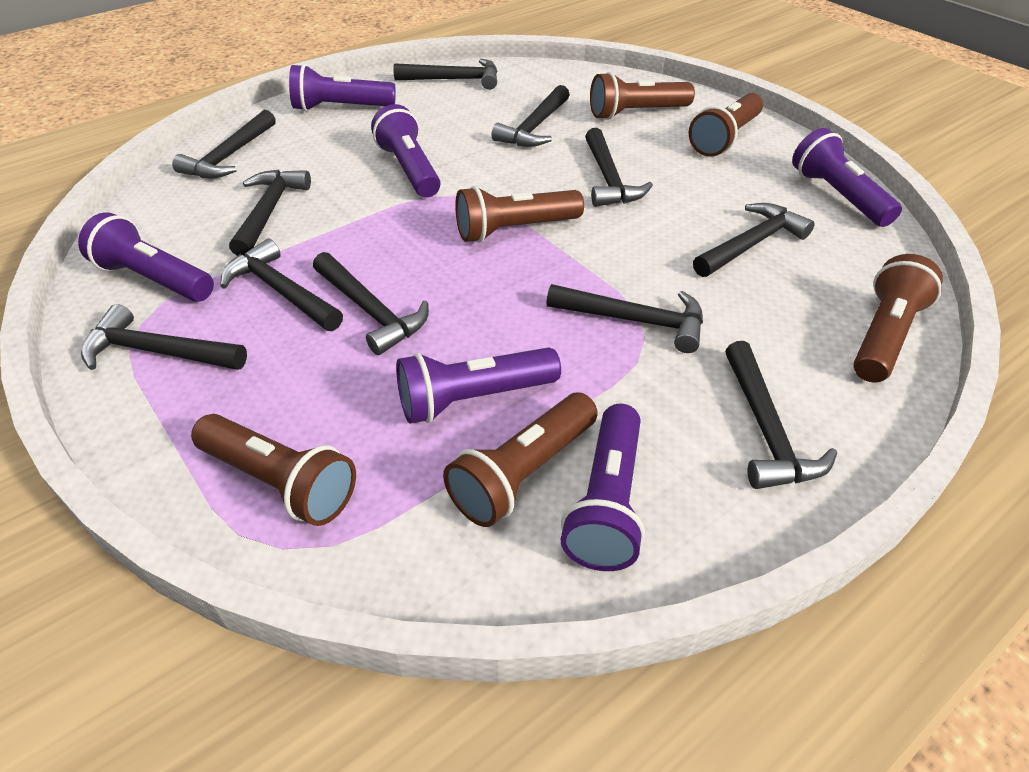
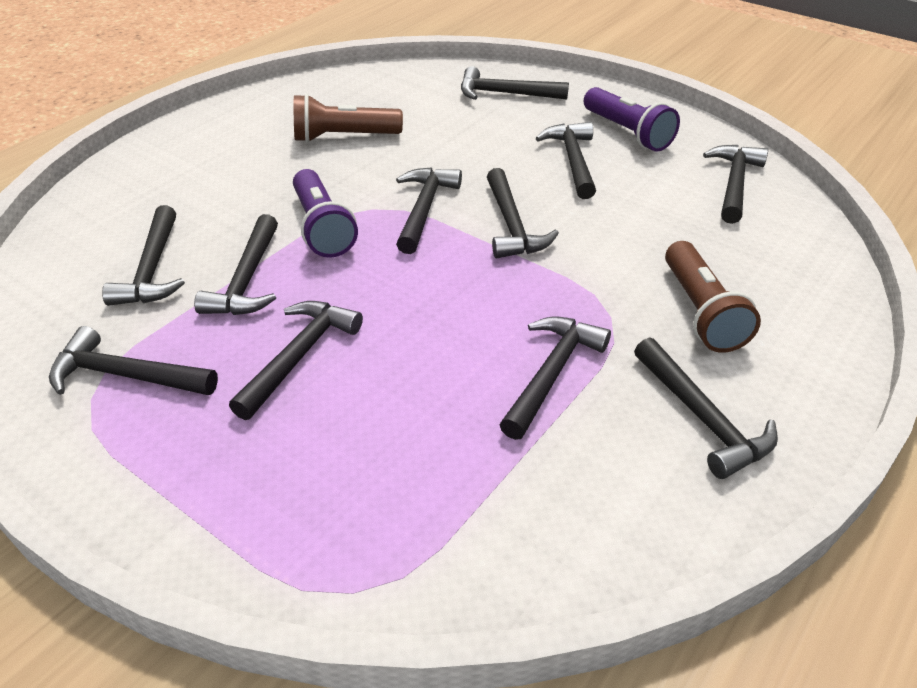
brown flashlight: [191,414,356,526] [443,393,598,527] [455,186,584,242] [590,72,695,120] [689,93,763,157] [853,254,943,383] = 6 -> [294,94,403,143] [665,241,761,353] = 2
purple flashlight: [78,212,214,302] [289,64,396,111] [371,104,440,198] [396,347,561,424] [561,404,645,571] [792,128,902,227] = 6 -> [293,169,358,258] [584,87,680,152] = 2

